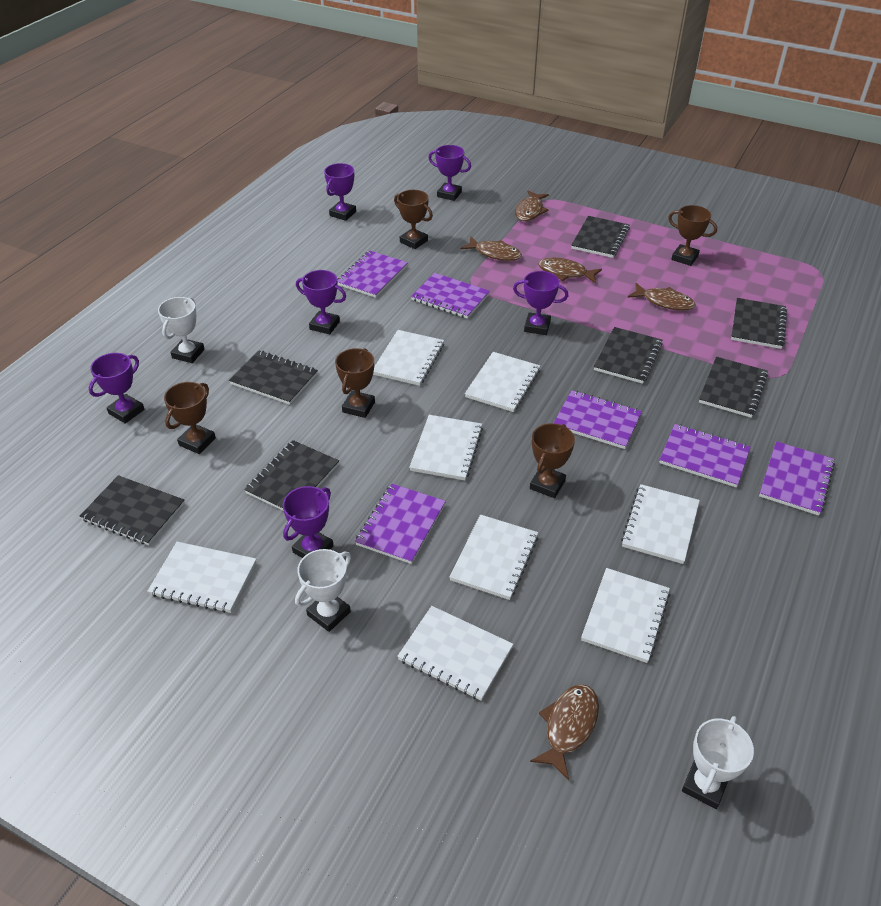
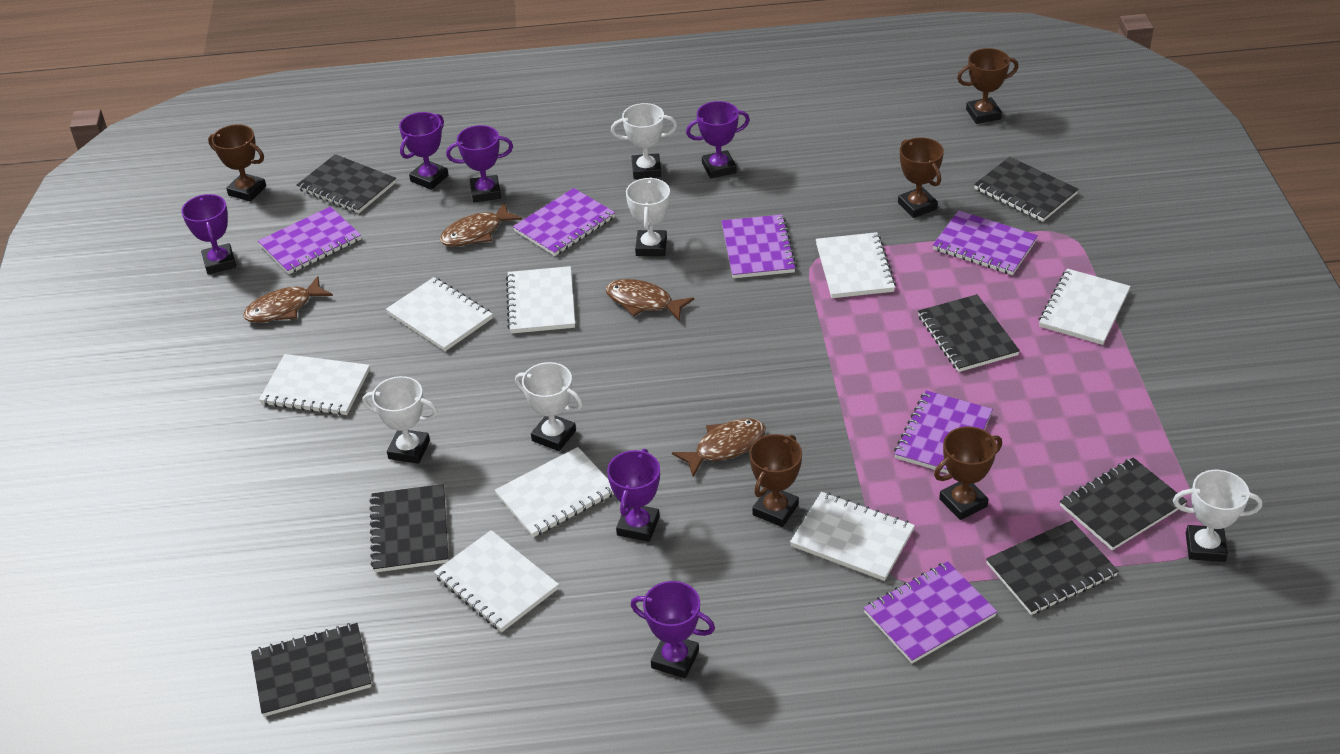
brown fish: [460,237,522,261] [515,191,549,221] [530,684,599,780] [538,258,602,284] [628,283,695,311] = 5 -> [243,276,333,323] [440,203,522,247] [606,279,694,321] [672,418,766,477] = 4
white trophy: [158,297,205,363] [295,549,351,632] [682,716,754,809] = 3 -> [363,376,438,464] [515,362,583,451] [611,103,677,179] [626,177,670,256] [1173,470,1262,562] = 5

